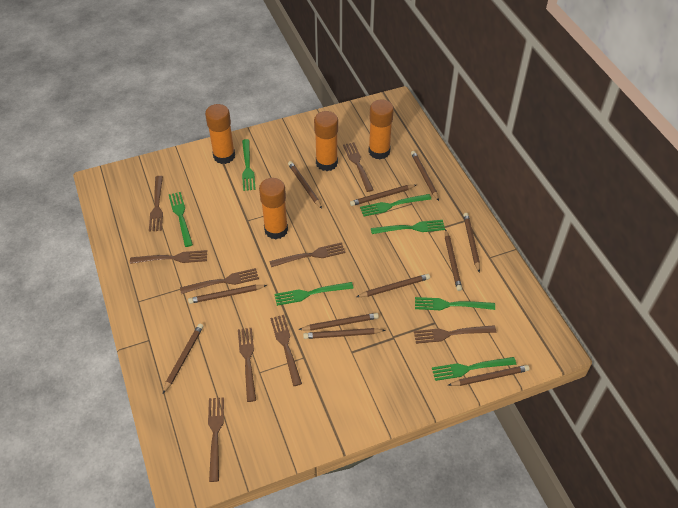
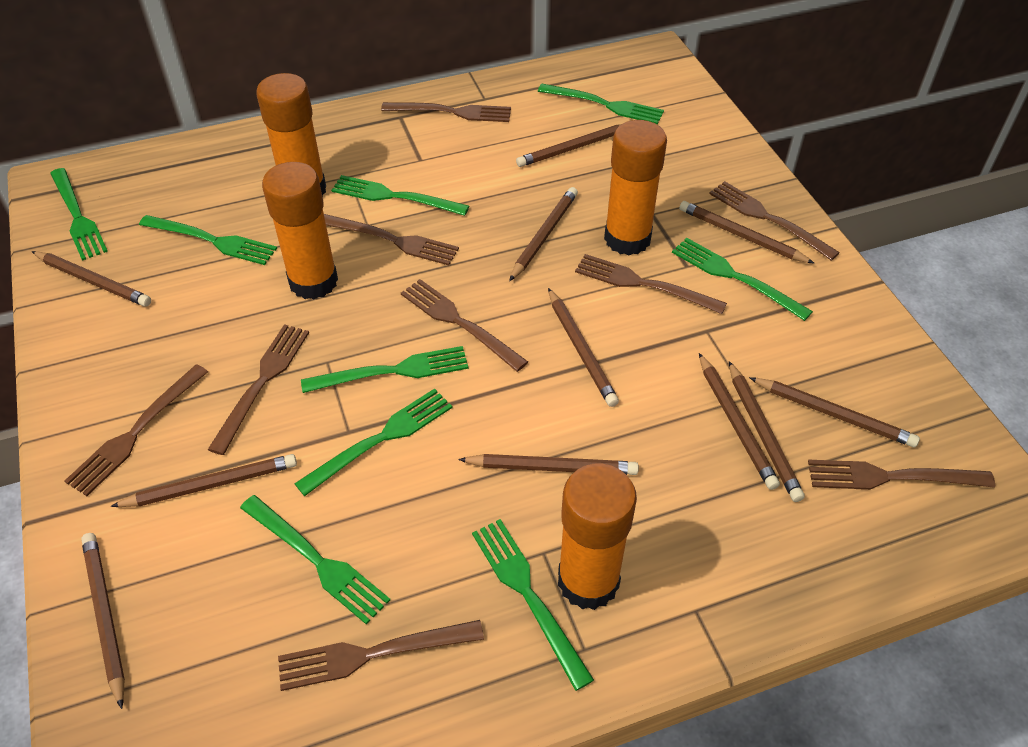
green fork: [169,192,193,247] [242,139,256,191] [274,282,354,306] [360,194,431,217] [371,220,445,234] [415,297,495,310] [432,357,516,381] = 7 -> [50,168,108,261] [139,215,277,265] [240,495,390,625] [294,388,453,496] [301,346,469,393] [331,175,469,216] [472,519,594,691] [538,84,664,124] [672,238,813,321] = 9

